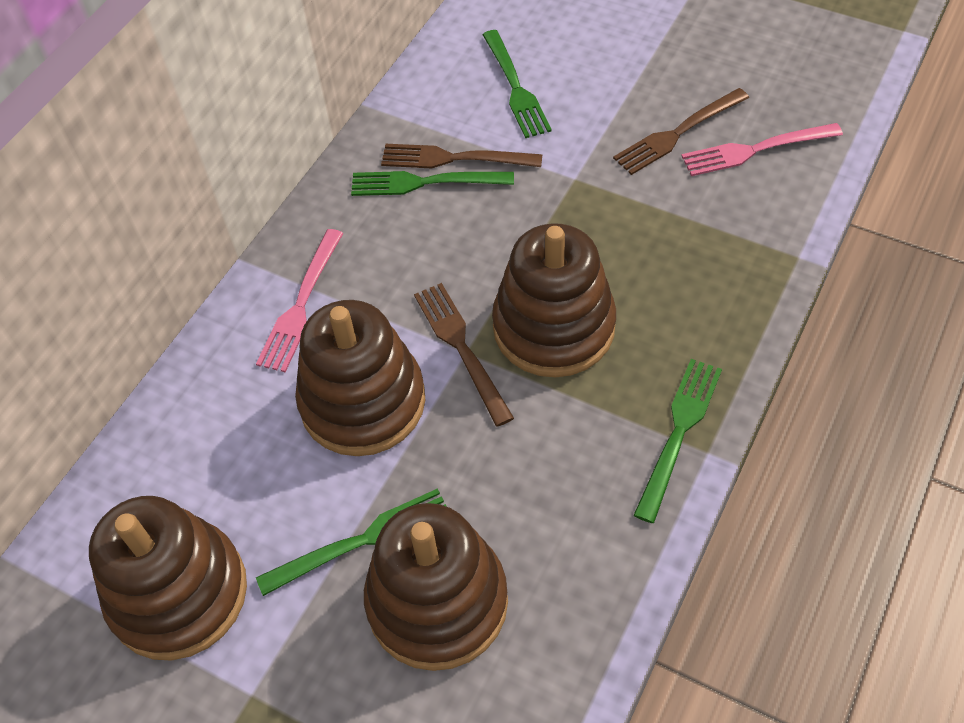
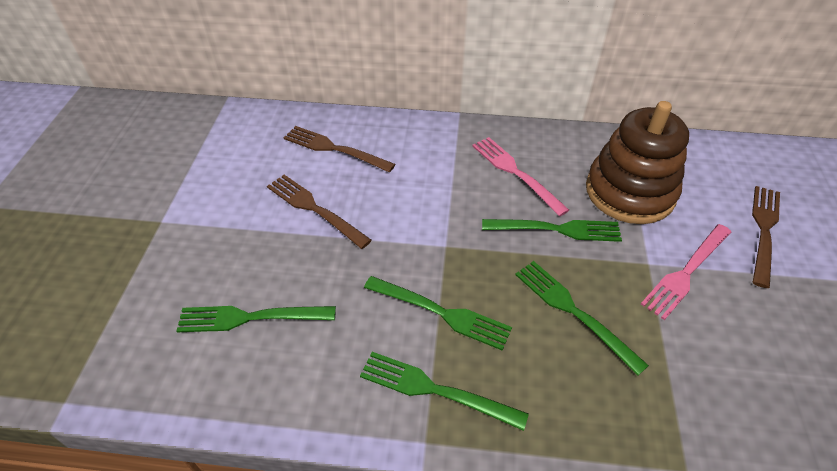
brown stacking toy: [89,496,247,661] [295,300,425,456] [364,503,508,671] [492,223,616,378] = 4 -> [586,101,689,224] = 1
green fork: [256,488,447,596] [351,171,514,196] [482,30,552,138] [633,359,722,523] = 4 -> [176,306,336,333] [360,352,529,431] [364,276,512,351] [482,219,622,242] [515,261,649,376] = 5

